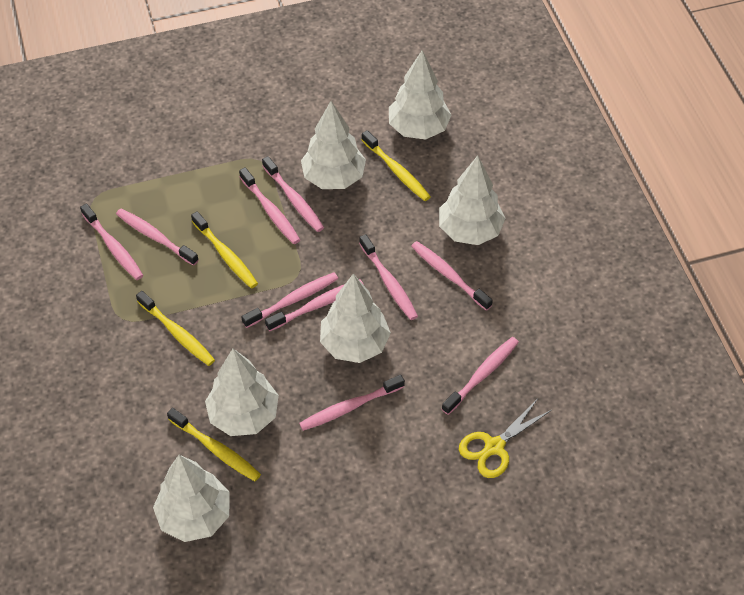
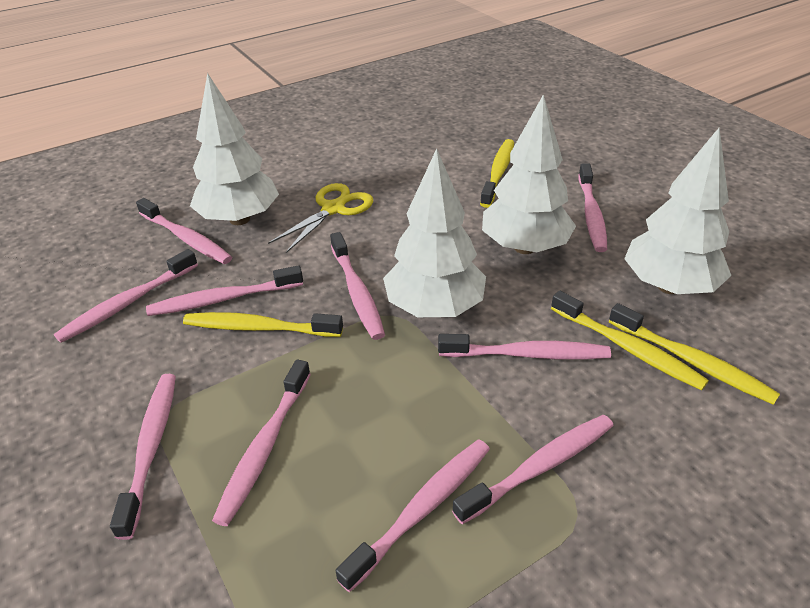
white tree: [153,455,230,542] [205,348,279,436] [301,101,366,189] [320,274,391,363] [389,50,451,140] [439,155,506,245] = 6 -> [190,73,279,225] [383,148,486,317] [482,94,576,254] [624,128,732,294] = 4

